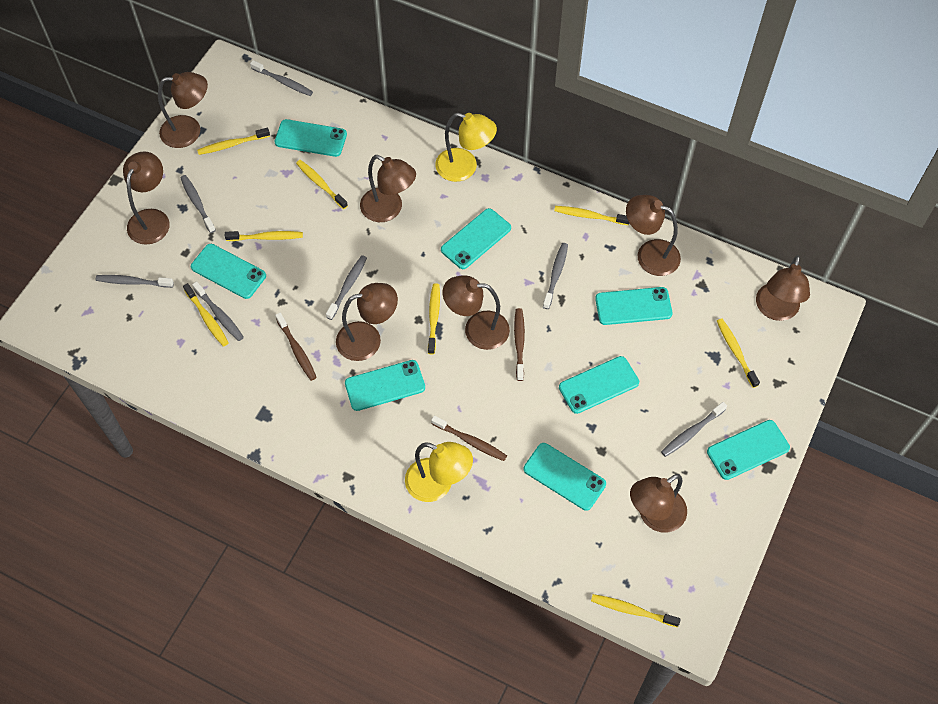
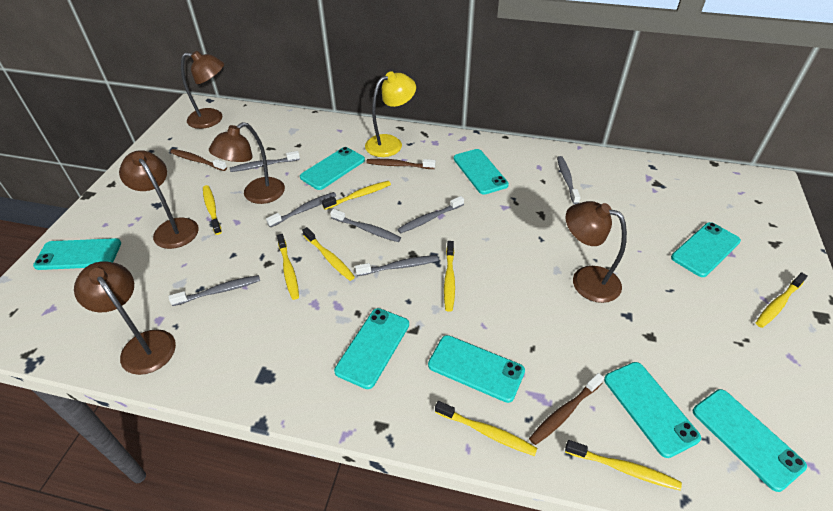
brown lamp: [123,151,170,245] [158,72,208,148] [336,283,398,361] [360,155,416,222] [443,275,510,350] [626,195,681,276] [630,474,687,533] [756,256,810,321] = 8 -> [74,261,176,375] [119,150,199,249] [181,51,224,129] [209,122,285,204] [565,201,627,303] = 5
yellow lamp: [405,442,473,502] [435,113,497,182] = 2 -> [365,71,416,157] = 1

